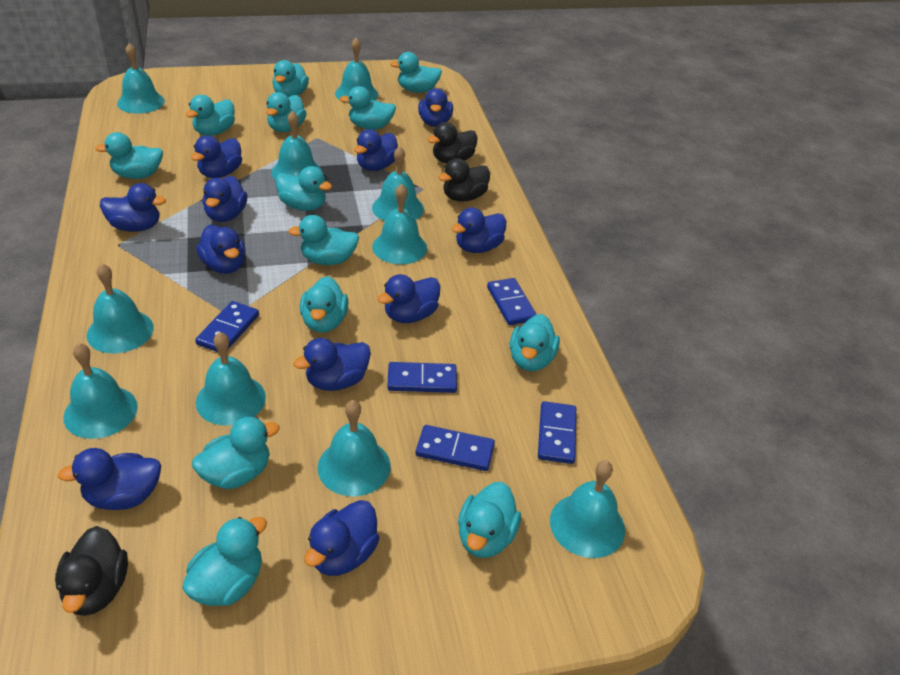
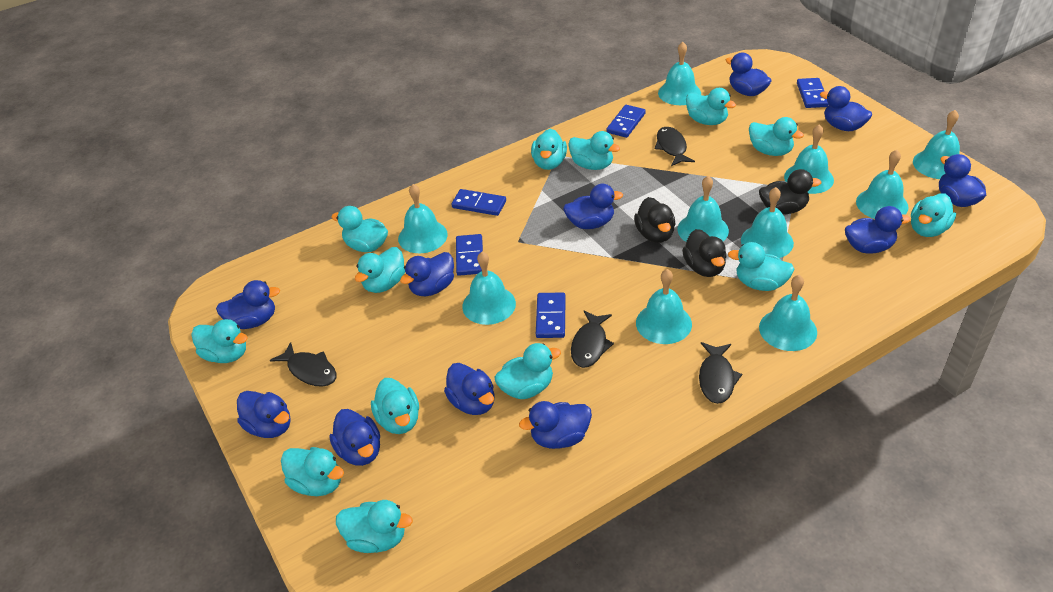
black fish: none = 0 -> [270,342,337,387] [571,310,614,368] [655,127,695,166] [699,342,742,404] = 4

